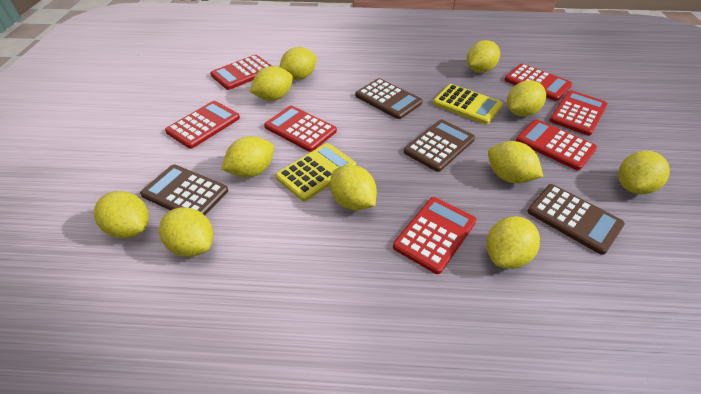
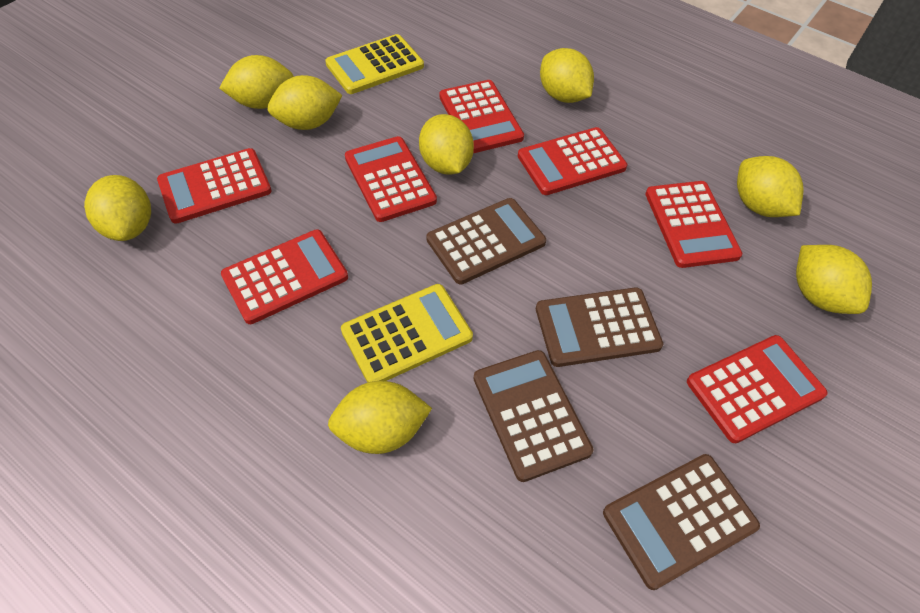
yellow lemon: [94,191,149,238] [159,207,213,257] [221,136,274,177] [250,66,293,101] [279,47,316,80] [330,165,377,210] [467,40,500,73] [487,216,540,269] [488,141,543,183] [507,80,546,116] [618,151,670,195] = 11 -> [84,175,151,241] [219,55,294,109] [268,75,343,130] [328,381,432,454] [419,114,474,175] [540,48,594,103] [737,156,803,217] [796,245,872,314] = 8

